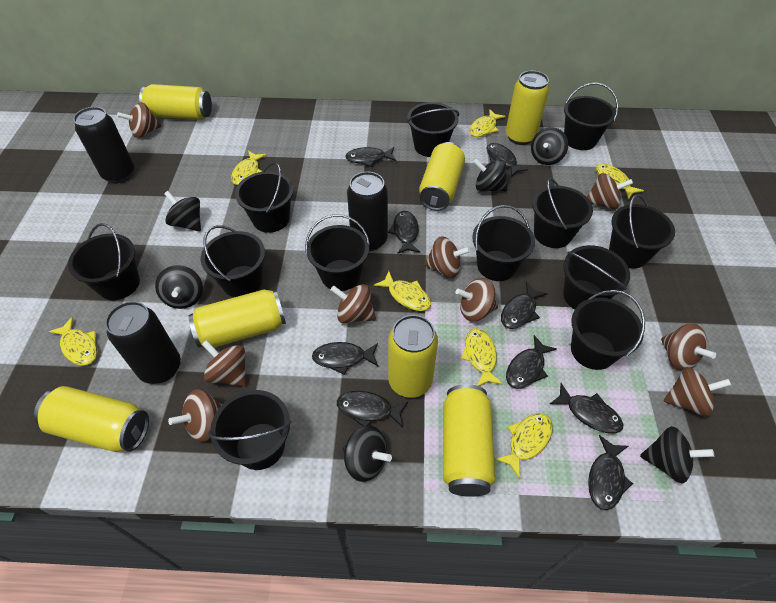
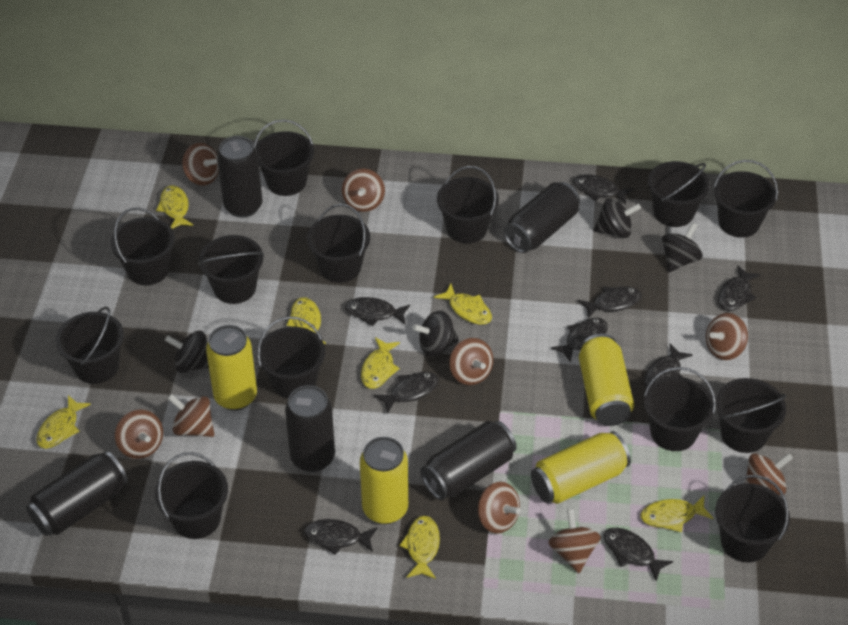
black bucket: [68,223,140,300] [201,225,265,297] [208,390,292,470] [235,162,294,233] [305,214,370,291] [407,102,459,157] [472,205,535,281] [532,178,593,248] [563,245,630,309] [564,82,618,150] [571,290,645,370] [609,194,675,268] = 12 -> [56,306,124,384] [110,208,175,285] [155,452,228,539] [198,235,264,304] [254,119,314,196] [257,316,325,399] [307,204,370,283] [437,166,499,243] [644,367,716,451] [648,161,710,227] [714,160,778,238] [715,475,790,562] [716,378,787,453] = 13
black can: [73,107,134,183] [105,301,181,384] [347,172,388,251] = 3 -> [26,451,128,536] [217,136,262,218] [285,385,335,472] [420,421,517,500] [503,182,580,253] = 5
black spinning top: [155,265,203,309] [164,191,201,231] [343,425,392,482] [473,159,508,192] [531,127,568,165] [640,426,714,484] = 6 -> [165,331,209,373] [412,311,459,357] [594,198,641,238] [662,223,703,272] = 4
yellow can: [34,386,149,452] [139,84,212,120] [188,290,286,348] [388,315,438,398] [419,142,465,211] [443,384,495,497] [506,71,549,145] = 7 -> [206,325,257,411] [360,437,408,524] [531,431,631,504] [579,334,634,426] = 4

